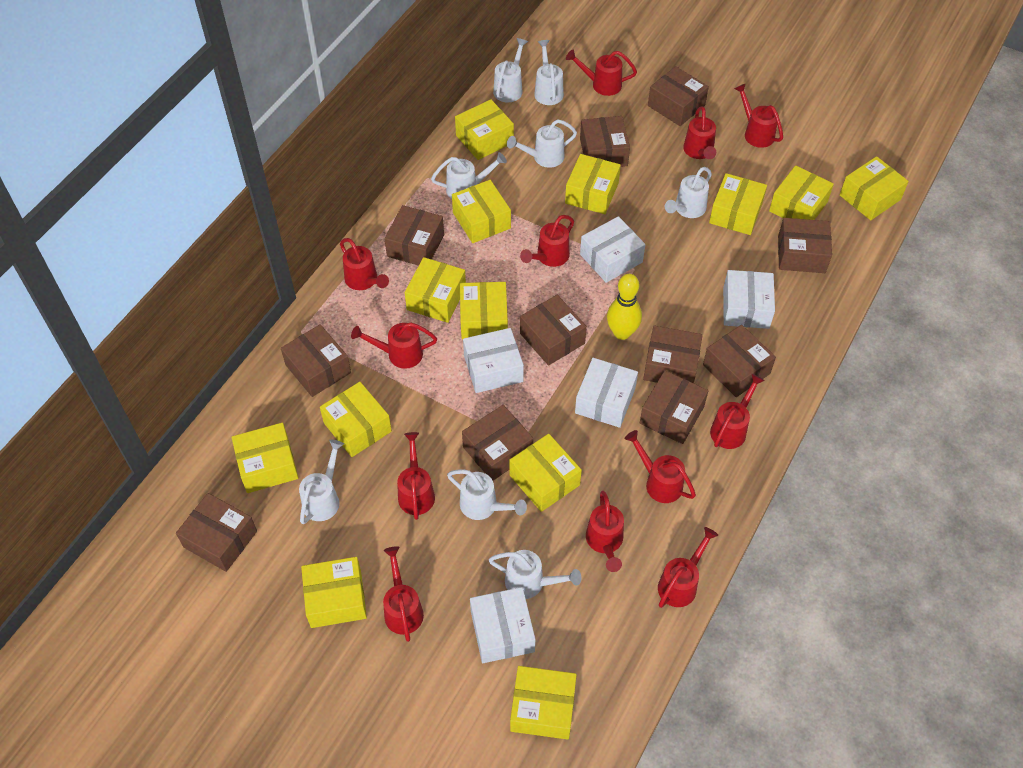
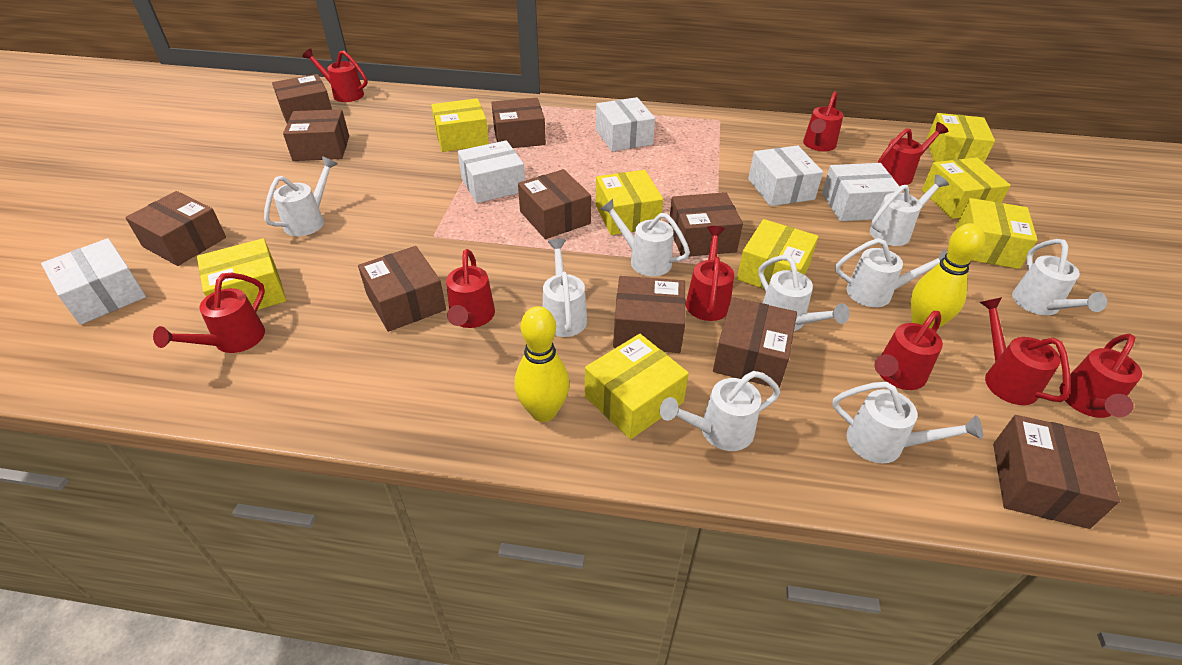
brown box: [176,493,257,572] [281,324,351,397] [384,205,444,266] [462,405,533,480] [520,295,587,366] [580,116,630,167] [640,370,708,444] [643,325,703,383] [648,66,709,126] [703,325,776,397] [778,218,832,273] = 11 -> [125,191,226,266] [272,74,332,123] [283,109,349,161] [358,246,446,332] [491,98,546,148] [518,169,591,239] [613,276,686,353] [669,192,743,257] [713,297,797,388] [993,415,1120,529] = 10
red watering can: [340,238,389,290] [351,323,437,369] [383,546,424,642] [397,432,435,520] [520,215,574,267] [566,50,637,96] [586,491,624,572] [625,430,696,503] [658,527,718,608] [683,106,716,159] [710,374,765,449] [734,83,783,148] = 12 -> [153,273,265,353] [302,48,367,102] [446,249,495,328] [686,226,734,321] [803,91,843,151] [874,311,943,390] [878,122,949,186] [980,297,1071,405] [1060,334,1142,418] = 9
white watering can: [299,440,344,524] [431,152,507,199] [447,469,527,520] [488,550,581,599] [493,38,528,102] [507,119,577,168] [534,40,564,105] [665,167,712,218] = 8 -> [264,156,338,236] [543,239,587,337] [600,199,690,276] [660,371,780,451] [758,255,850,331] [832,382,983,463] [835,238,947,307] [870,174,949,246] [1012,239,1107,315] = 9
yellow bowling pin: [607,274,642,340] = 1 -> [515,306,570,422] [911,223,985,328] = 2
yellow box: [232,423,298,493] [301,557,367,628] [320,382,392,457] [405,257,466,323] [452,180,511,243] [455,99,514,160] [460,282,508,339] [509,434,582,512] [510,666,577,740] [565,154,621,214] [709,173,767,235] [769,165,834,220] [840,156,909,220] = 13 -> [197,238,286,310] [431,98,489,152] [585,334,689,439] [596,170,663,235] [737,219,819,289] [922,157,1011,219] [926,113,995,163] [956,198,1037,269] = 8

